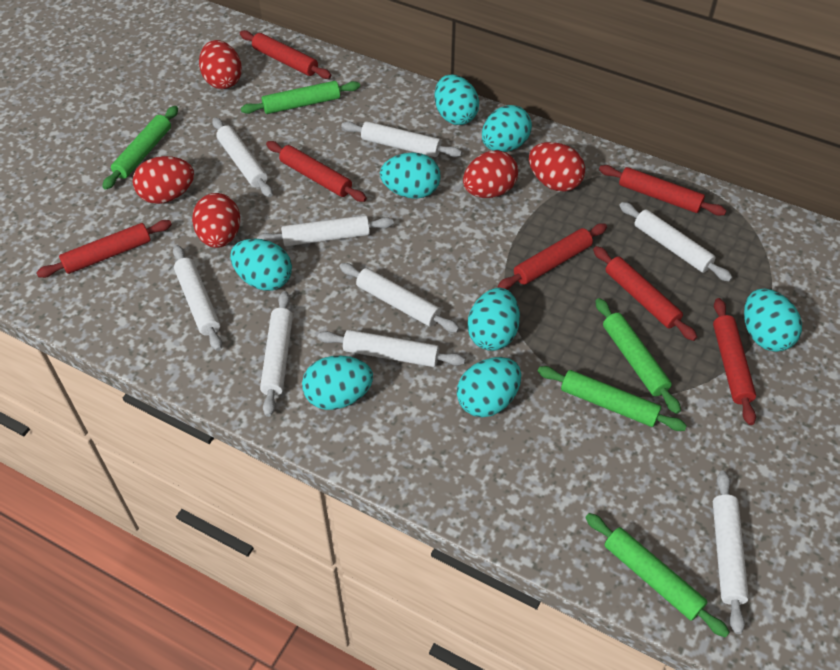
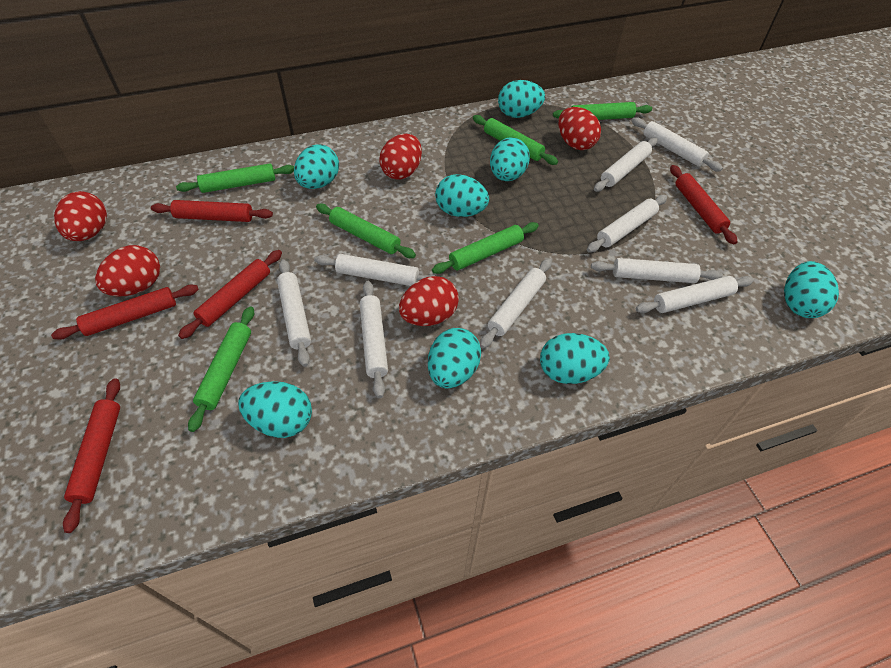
green rolling pin: [102,106,178,190] [241,81,360,114] [537,366,687,431] [585,513,730,638] [595,298,681,414] = 5 -> [176,164,294,193] [188,306,254,432] [316,204,416,258] [432,222,539,274] [473,115,558,165] [553,102,652,120] = 6
red rolling pin: [36,220,172,278] [240,30,331,79] [266,141,367,202] [498,223,607,290] [593,246,697,341] [599,165,726,216] [713,298,756,425] = 7 -> [51,284,199,340] [63,378,120,533] [151,200,273,222] [178,250,282,339] [670,165,737,245] = 5

